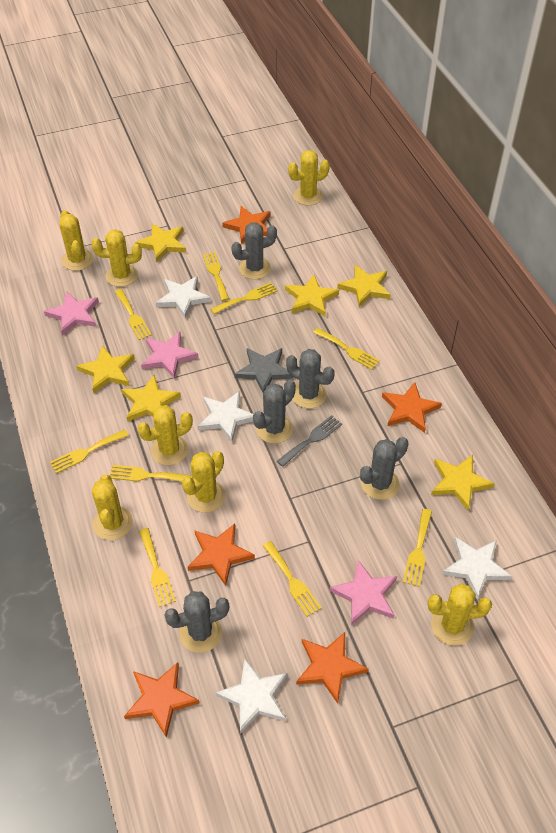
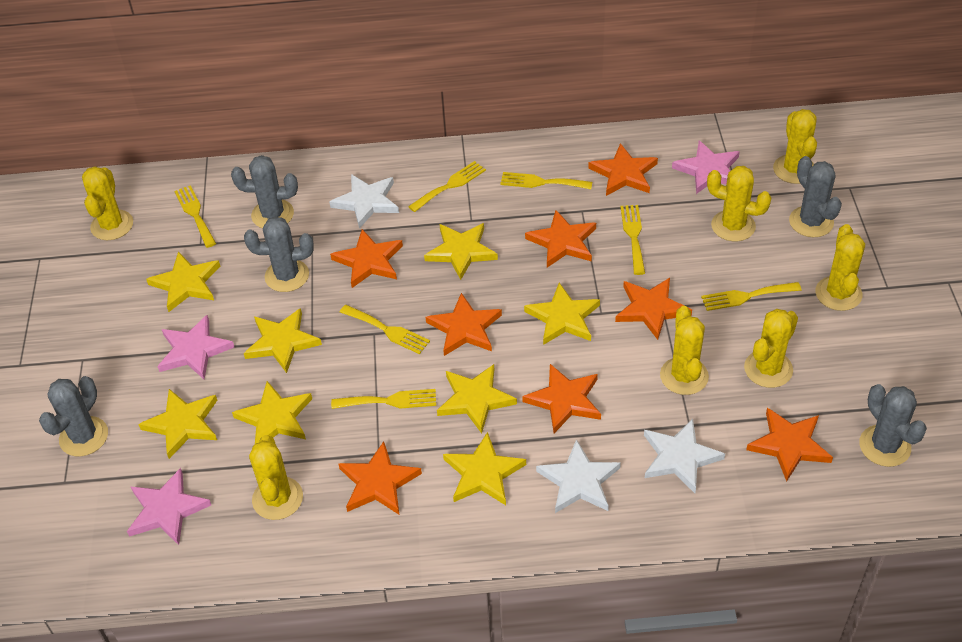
grey fork: [277,415,342,467] = 1 -> none = 0
grey star: [235,348,293,393] = 1 -> none = 0
orange star: [124,662,199,738] [188,524,255,586] [222,206,271,244] [296,632,368,704] [382,382,442,433] = 5 -> [330,229,403,288] [338,441,422,514] [426,293,502,356] [522,364,601,433] [525,210,596,267] [588,143,658,196] [615,278,692,340] [746,408,833,482] = 8
white star: [156,276,211,319] [198,391,254,442] [215,659,287,734] [442,537,512,600] = 4 -> [329,174,399,229] [536,439,621,513] [644,419,725,493] = 3
yellow fork: [50,429,129,474] [110,465,192,482] [115,289,152,340] [139,528,176,607] [203,252,229,301] [211,282,278,314] [263,541,321,617] [313,328,380,370] [403,509,432,587] = 9 -> [174,185,216,248] [331,389,436,409] [340,305,430,354] [408,161,486,212] [500,172,592,189] [620,205,645,275] [701,282,802,311] = 7
yellow star: [76,345,135,394] [121,375,181,422] [135,223,186,262] [285,275,339,316] [337,265,391,307] [431,454,495,510] = 6 -> [138,389,217,459] [146,252,220,312] [232,381,312,444] [244,308,322,373] [424,223,498,280] [437,364,517,433] [443,432,526,505] [524,283,600,345] = 8

